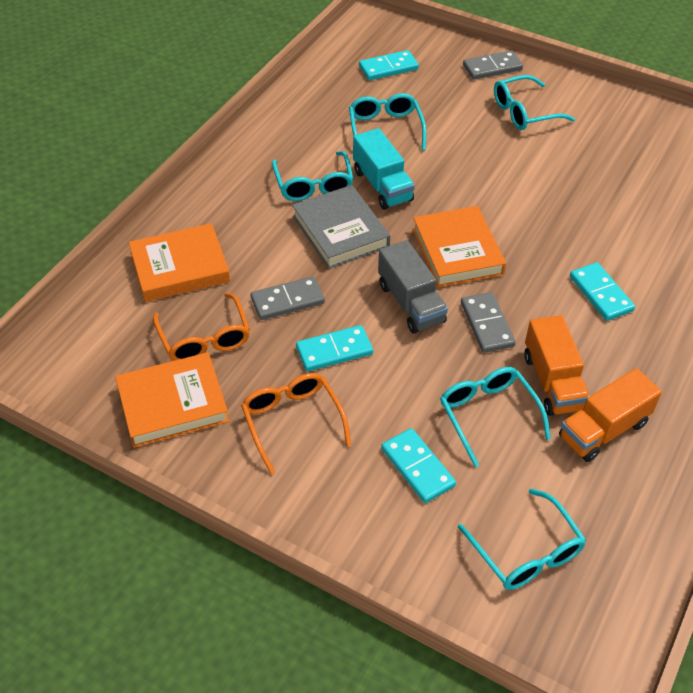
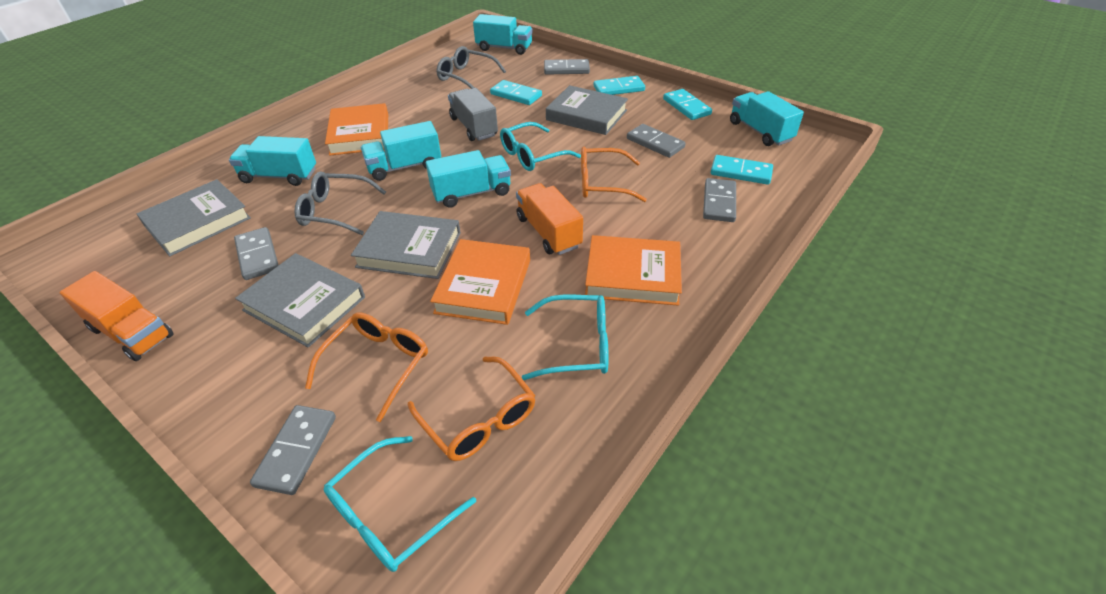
grey book: [292,185,390,269] = 1 -> [137,179,251,256] [235,253,365,347] [351,211,461,279] [546,85,628,135] = 4
grey domino: [251,276,325,320] [461,292,516,353] [463,50,523,80] = 3 -> [234,227,279,280] [250,405,336,495] [544,59,590,74] [627,124,685,158] [703,178,736,222] = 5
grey glasses: none = 0 -> [294,171,386,235] [436,46,506,89] = 2
orange glasses: [153,293,250,361] [241,373,351,474] = 2 -> [305,313,428,422] [408,356,536,461] [581,147,647,202] = 3
turquoise glasses: [272,151,353,201] [349,93,426,151] [440,367,551,467] [458,488,586,590] [494,75,575,130] = 5 -> [324,436,476,572] [500,122,581,171] [522,295,609,380] = 3
turquoise truck: [353,128,415,210] = 1 -> [229,136,316,186] [361,121,441,181] [426,150,511,208] [473,14,533,55] [730,91,804,146] = 5

